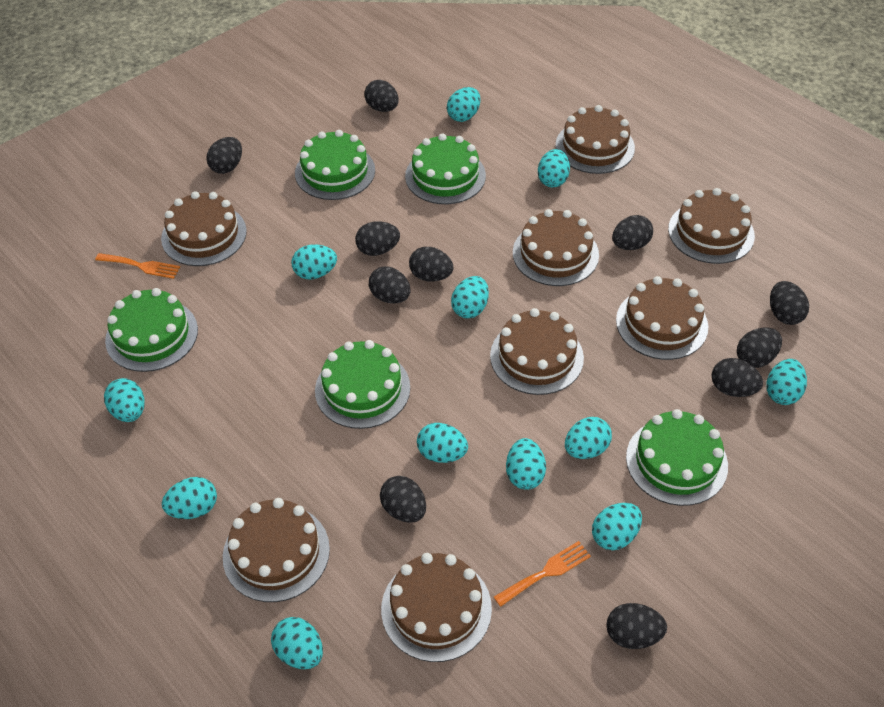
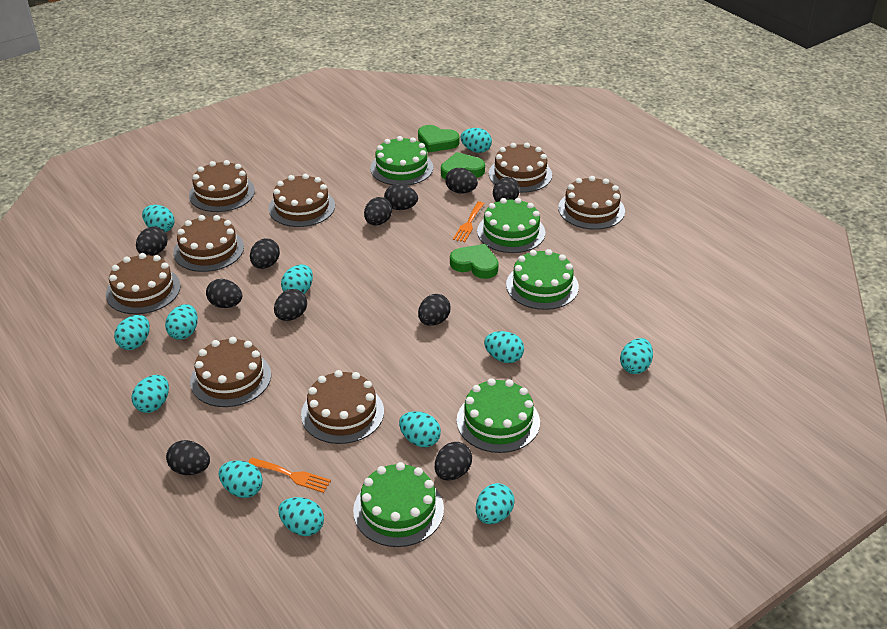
green heart: none = 0 -> [418,125,460,153] [441,152,485,180] [450,244,499,279] = 3

